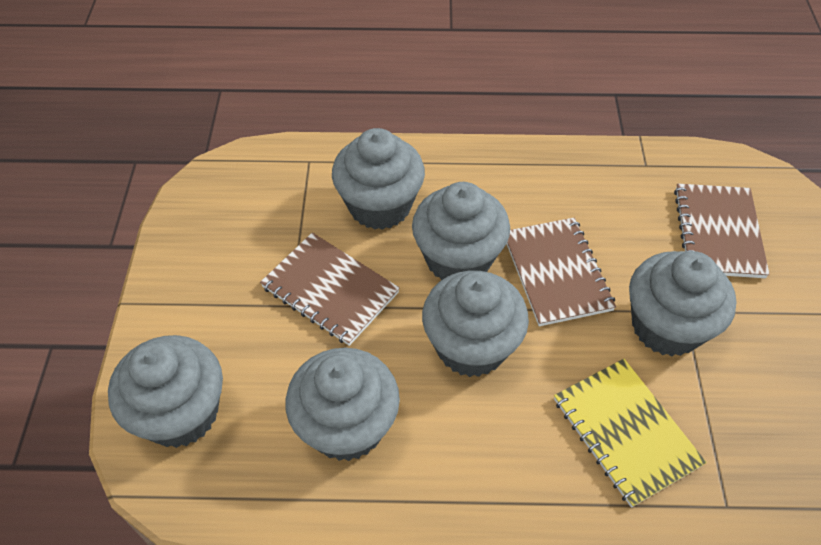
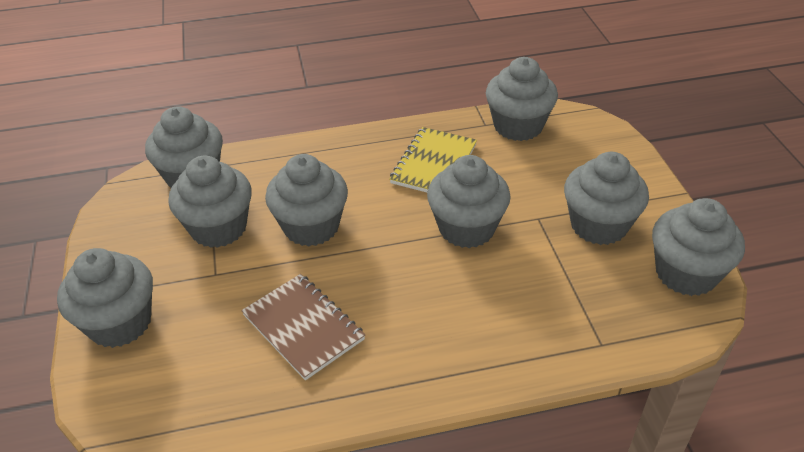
brown notebook: [260,233,400,346] [507,218,616,326] [674,184,770,278] = 3 -> [241,274,365,380] = 1
grey cupcake: [108,335,223,448] [285,348,400,461] [332,128,425,230] [412,182,510,280] [422,271,529,377] [629,251,737,357] = 6 -> [57,248,153,348] [145,106,223,188] [168,155,252,248] [265,154,348,247] [427,155,511,248] [486,57,558,141] [564,152,649,245] [652,198,745,296] = 8

